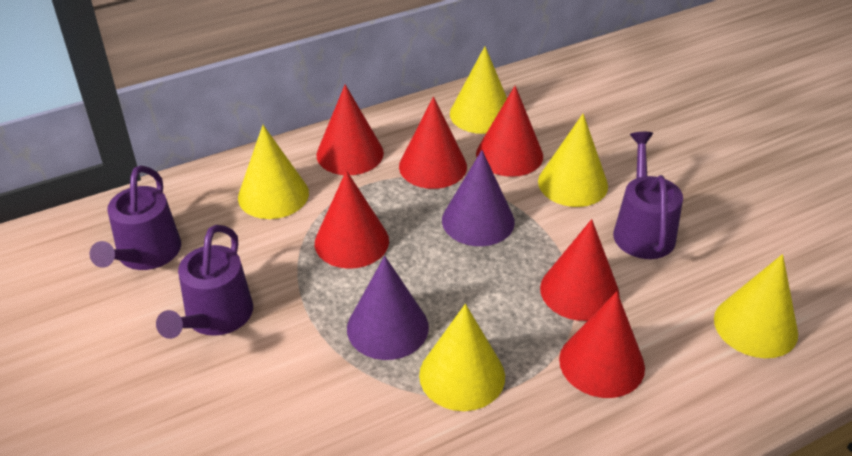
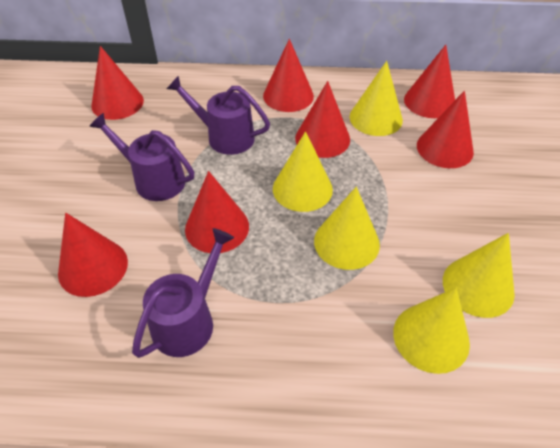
purple cone: [347,256,429,360] [442,150,515,246] = 2 -> none = 0
red cone: [315,170,389,269] [317,84,384,175] [399,97,467,189] [476,85,543,177] [540,219,620,321] [559,292,645,398] = 6 -> [58,213,128,297] [91,46,144,120] [185,171,249,253] [263,39,314,112] [295,81,350,158] [404,45,455,118] [417,91,474,168] = 7

